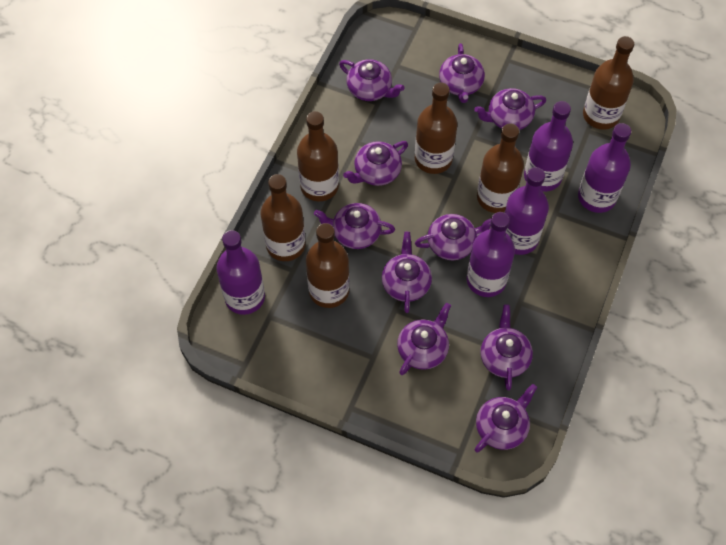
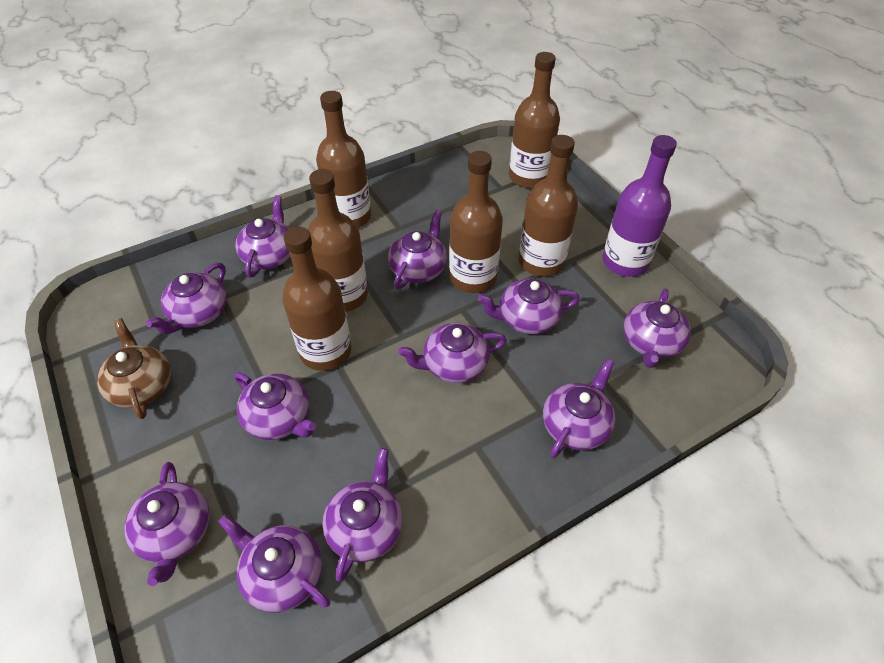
brown teapot: none = 0 -> [97,318,171,419] = 1
purple bottle: [216,230,265,315] [467,212,515,297] [504,167,549,255] [524,101,573,192] [578,123,631,213] = 5 -> [602,135,677,277] = 1
purple teapot: [314,203,395,249] [339,59,405,101] [343,141,408,186] [382,232,432,313] [397,303,451,375] [415,214,491,260] [439,43,485,103] [474,88,546,130] [474,384,537,453] [480,304,533,390] = 10 -> [125,462,210,586] [146,263,227,334] [218,515,330,613] [234,372,316,440] [235,195,290,278] [322,448,403,582] [388,210,447,290] [398,323,506,383] [478,278,580,334] [543,359,616,458] [623,289,691,368] = 11

